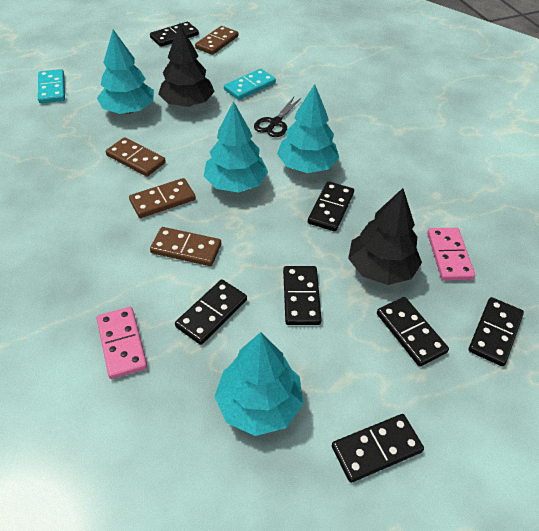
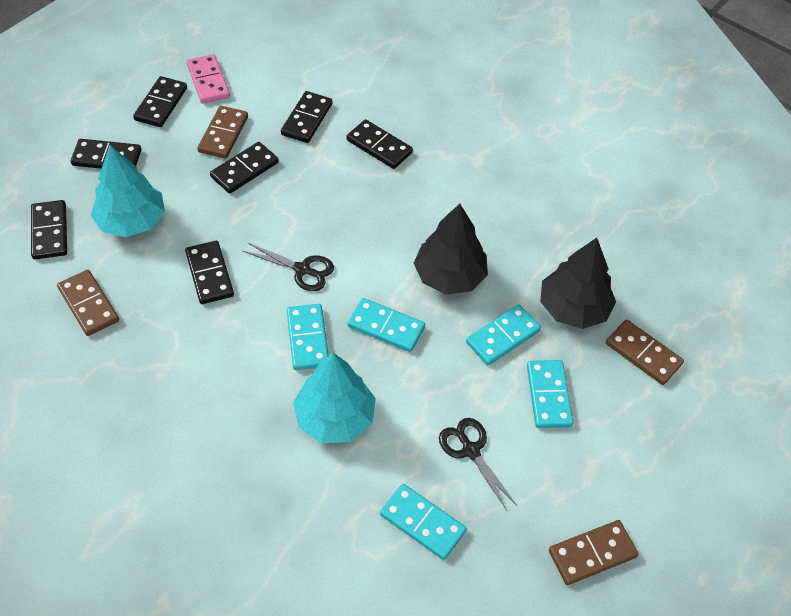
black scissors: [254,97,301,137] = 1 -> [243,243,334,291] [439,418,517,511] = 2
pink domino: [97,307,147,379] [427,228,475,281] = 2 -> [187,54,230,104] = 1
turquoise domino: [38,69,65,104] [224,69,276,100] = 2 -> [287,304,329,370] [348,298,425,352] [380,484,467,560] [466,305,541,365] [527,360,573,428] = 5
turquoise tree: [97,29,154,114] [204,101,268,193] [214,332,304,436] [277,84,339,173] = 4 -> [91,145,165,237] [293,353,376,443] = 2

